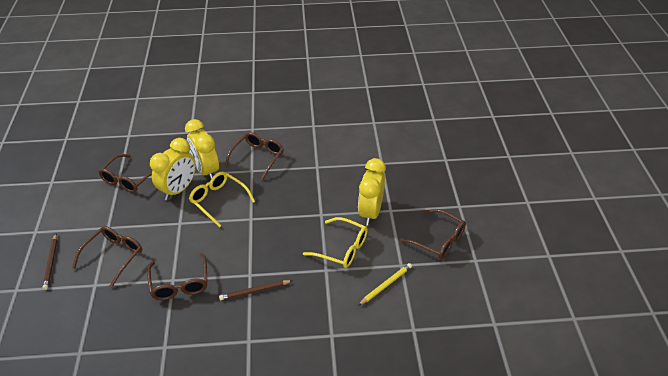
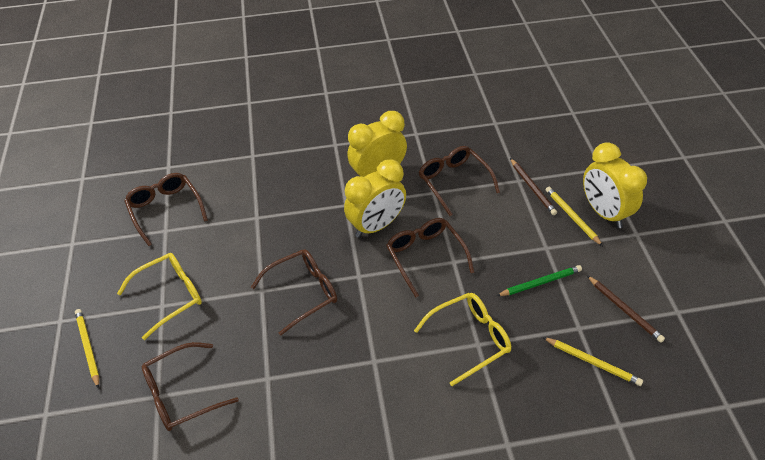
green pencil: none = 0 -> [497,265,582,296] = 1
yellow pencil: [358,263,412,306] = 1 -> [75,309,99,389] [543,337,643,386] [546,187,603,246] = 3

